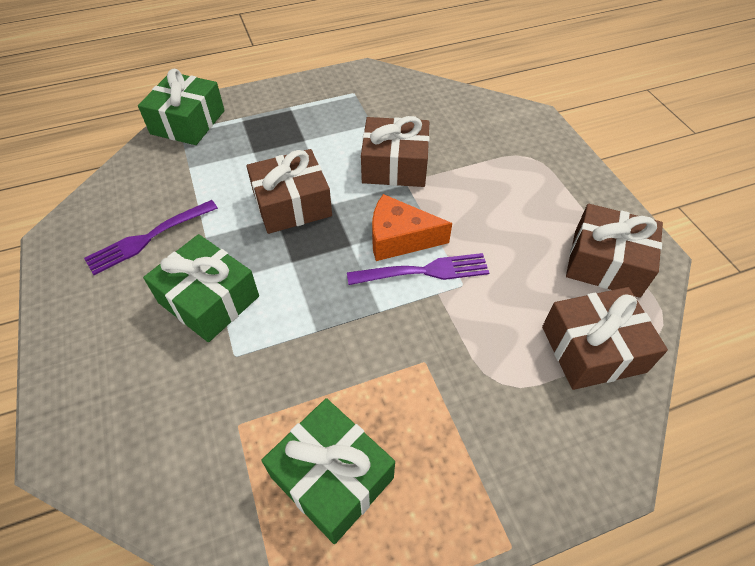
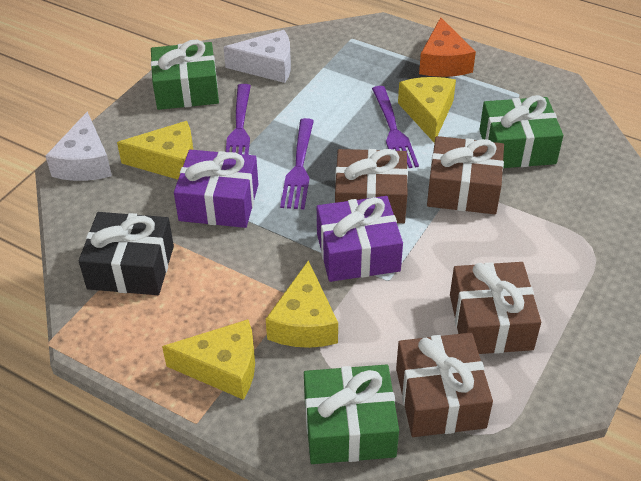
black gift: none = 0 -> [79,212,174,295] = 1
purple fork: [84,200,218,275] [347,253,489,285] = 2 -> [225,84,251,155] [280,118,314,210] [372,86,419,168] = 3
purple gift: none = 0 -> [174,149,258,228] [317,196,403,282] = 2
white cheese: none = 0 -> [45,112,112,181] [223,30,291,83] = 2
yellow cheese: none = 0 -> [117,121,193,180] [162,319,255,400] [266,261,338,348] [398,77,456,143] = 4

